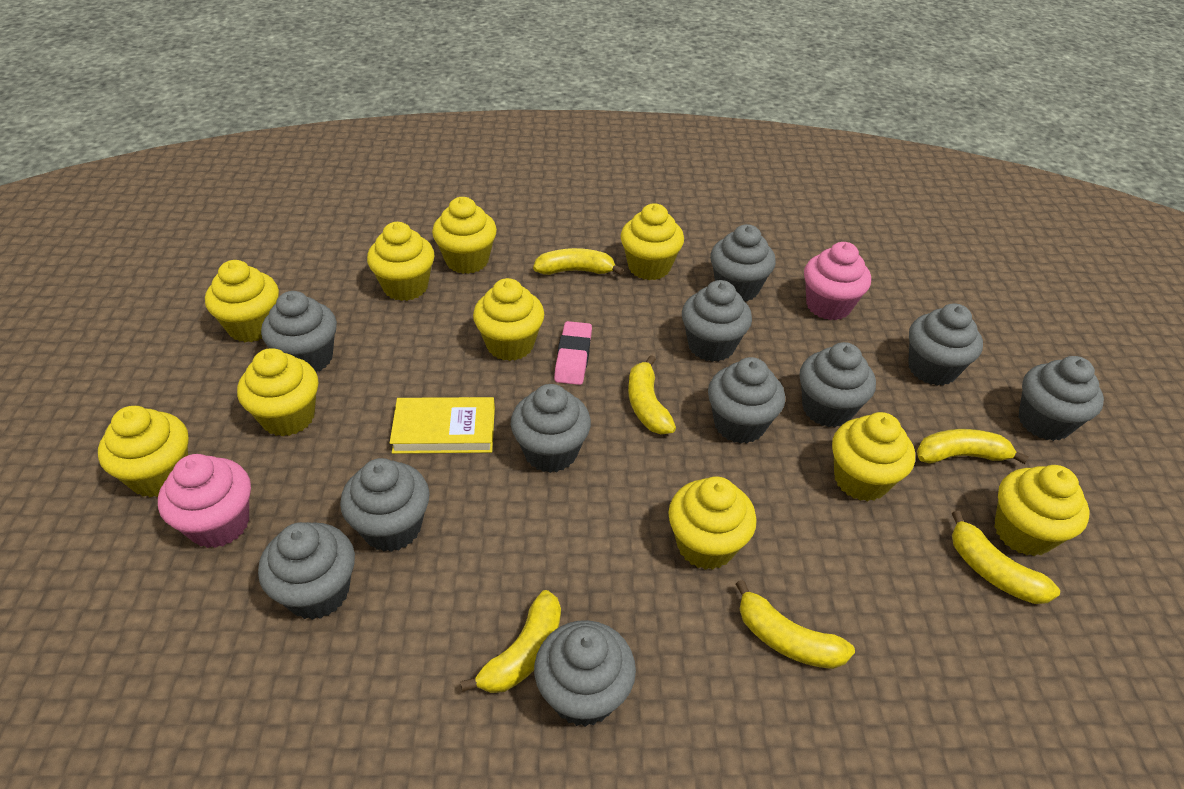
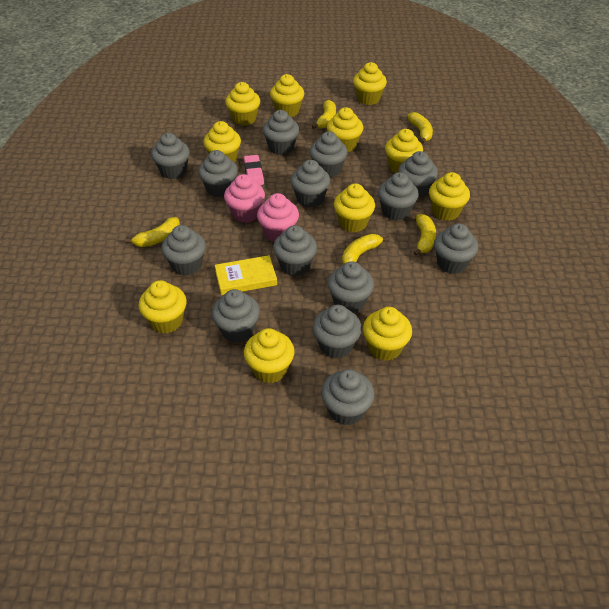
grey cupcake: [258,522,355,620] [261,291,337,372] [340,458,430,552] [510,384,591,473] [534,620,636,727] [682,280,752,362] [708,357,785,444] [710,224,776,301] [799,342,876,427] [908,303,983,386] [1018,356,1104,441] = 11 -> [151,133,190,179] [161,225,206,276] [198,150,238,197] [212,289,260,343] [263,110,299,155] [273,225,317,276] [290,160,330,208] [309,131,348,178] [313,305,362,359] [321,369,375,425] [328,261,374,313] [378,172,419,221] [398,151,438,198] [434,223,478,274] = 14
yellow banana: [460,590,561,693] [533,248,624,275] [628,355,676,434] [736,580,855,669] [917,429,1029,464] [952,511,1060,604] = 6 -> [125,217,180,247] [312,100,336,129] [342,234,389,265] [407,112,433,144] [413,214,436,256] = 5
yellow cupcake: [98,406,189,497] [205,260,279,342] [237,348,318,437] [367,222,435,301] [432,197,497,274] [473,278,544,361] [621,203,684,280] [668,476,757,570] [832,412,915,501] [994,465,1089,556] = 10 -> [138,280,187,333] [203,121,241,162] [225,82,260,126] [244,328,295,383] [270,74,304,117] [327,107,363,152] [334,183,375,232] [353,62,387,105] [363,307,412,361] [385,129,423,173] [429,172,470,221] = 11

